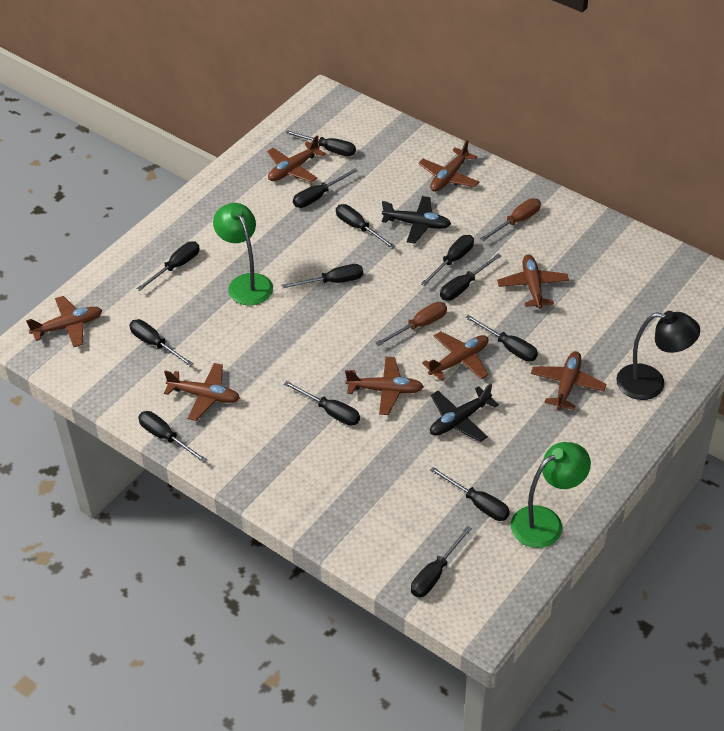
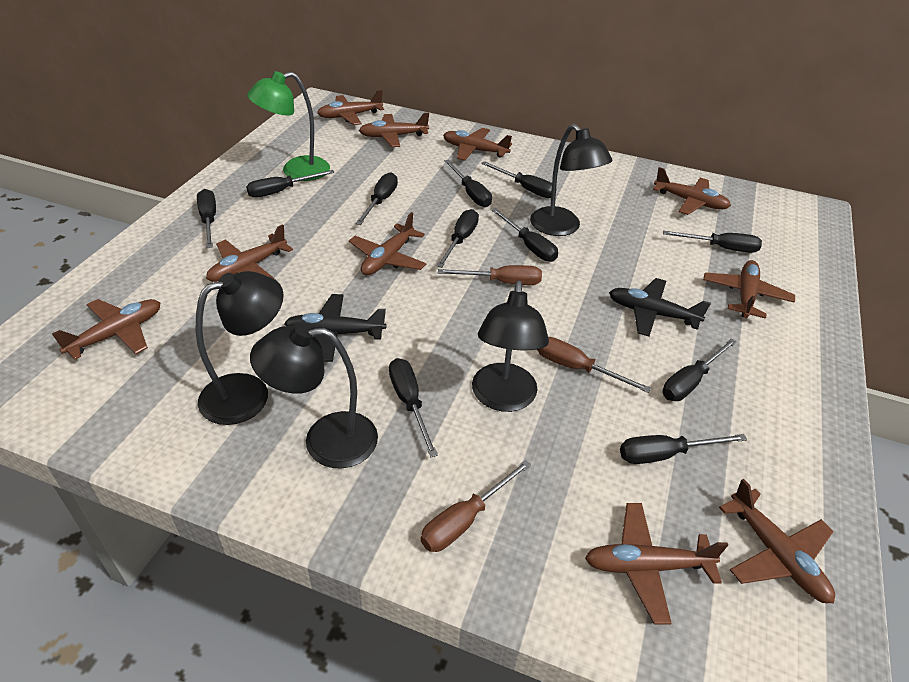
black lamp: [616,311,700,400] = 1 -> [196,271,284,425] [250,324,378,468] [472,281,549,412] [530,124,612,236] = 4
black screwdriver: [129,319,194,366] [136,241,200,291] [138,411,207,463] [282,264,363,288] [284,381,360,426] [285,130,356,156] [293,169,358,208] [336,204,396,249] [411,526,472,597] [421,235,474,286] [430,467,510,521] [440,254,501,301] [465,315,538,361] = 13 -> [197,189,216,248] [246,170,335,198] [356,172,398,225] [389,358,438,458] [437,209,479,268] [444,160,492,207] [481,161,552,198] [492,208,558,262] [620,434,747,464] [662,338,737,401] [663,231,762,253] = 11
brown plane: [26,296,102,347] [164,363,240,421] [267,135,325,182] [345,357,424,415] [418,140,479,192] [422,331,489,381] [497,255,569,309] [531,351,606,410] = 8 -> [52,299,160,360] [206,224,293,282] [317,90,384,125] [349,212,426,275] [359,113,429,147] [443,128,512,160] [585,503,728,624] [653,167,731,215] [703,260,795,319] [719,479,835,603] = 10
brown screwdriver: [376,302,447,346] [480,198,541,241] = 2 -> [421,460,531,552] [438,265,542,285] [537,337,651,393] = 3
green lamp: [213,203,273,306] [511,442,591,548] = 2 -> [247,71,330,181] = 1

